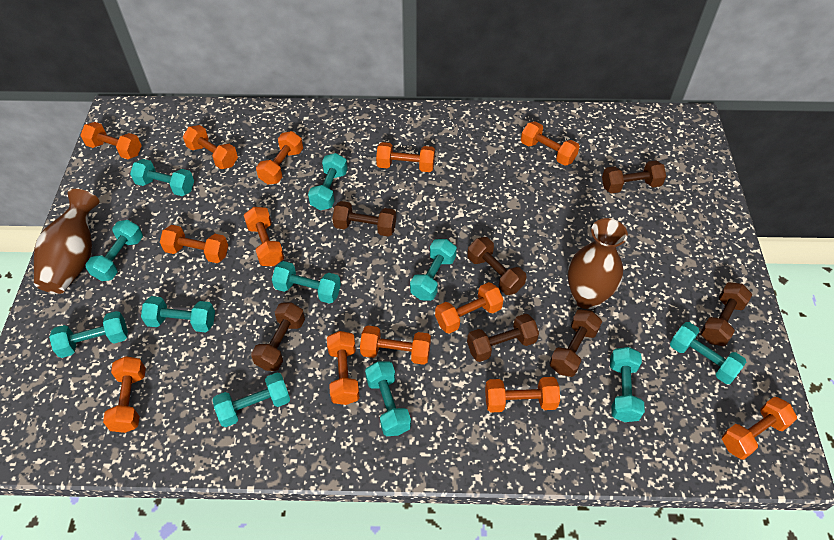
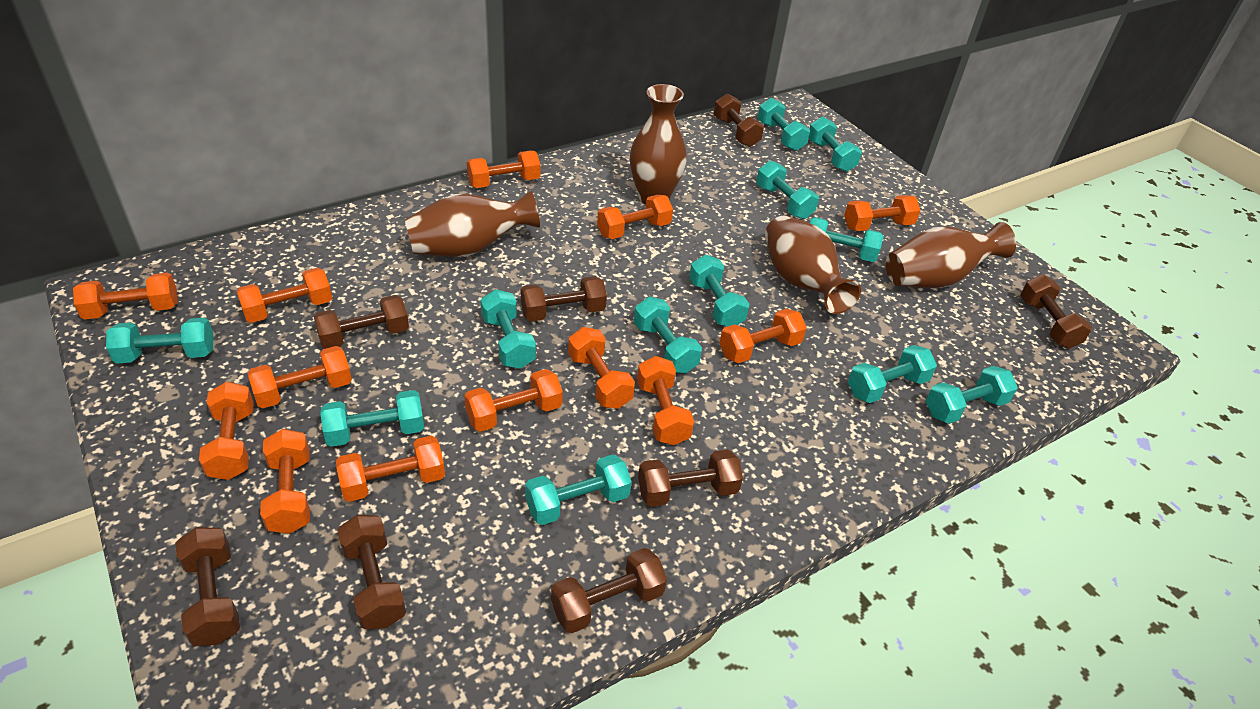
brown dumbbell: [251,302,305,371] [332,201,396,237] [467,237,526,295] [467,314,539,362] [549,309,602,377] [602,161,666,194] [700,282,752,346] = 7 -> [175,527,240,646] [314,295,409,349] [337,515,406,629] [521,276,607,321] [551,548,667,633] [638,450,743,507] [714,94,764,147] [1021,275,1092,349] = 8
brown vase: [34,189,100,294] [568,218,628,309] = 2 -> [405,191,540,257] [630,84,687,204] [765,215,861,314] [886,222,1016,288] = 4
turquoise dumbbell: [49,311,128,358] [85,220,143,281] [130,159,194,196] [141,296,215,332] [212,372,290,427] [272,261,341,304] [308,153,348,210] [365,362,411,436] [410,239,457,301] [610,347,645,422] [670,322,746,384] = 11 -> [106,318,213,364] [320,390,424,447] [481,289,536,369] [525,455,632,525] [634,297,702,374] [689,255,749,327] [756,161,819,219] [757,98,810,151] [809,117,862,172] [810,217,884,262] [848,345,937,403] [926,366,1018,424] = 12

